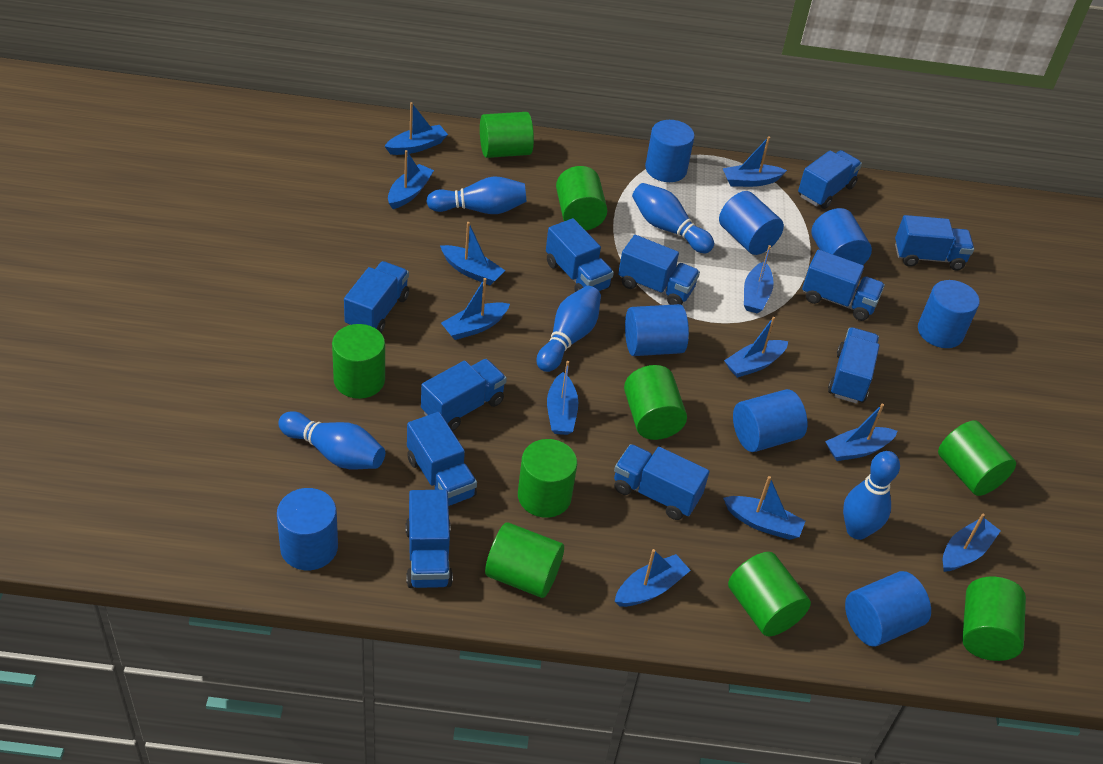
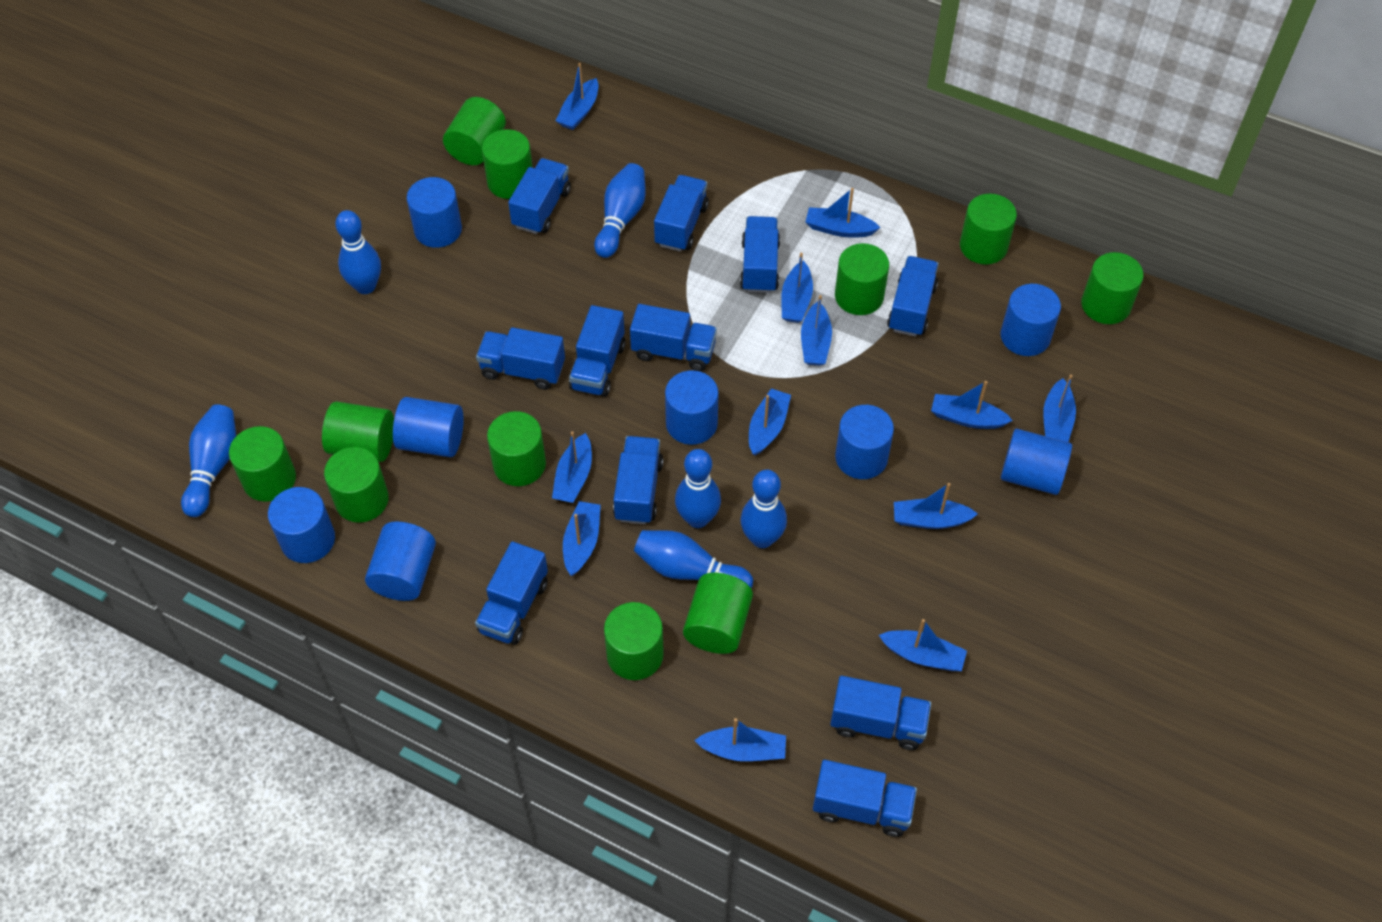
blue bowling pin: [278,411,385,469] [426,176,527,214] [537,286,601,372] [632,183,714,253] [843,451,900,540] = 5 -> [181,404,236,517] [335,210,381,294] [594,163,646,258] [634,530,753,588] [675,449,721,528] [741,470,787,548] = 6
green cylinder: [332,324,385,399] [480,112,534,158] [485,522,564,598] [518,439,577,518] [556,166,607,231] [624,365,687,440] [728,552,811,636] [938,420,1016,496] [962,577,1026,661] = 9 -> [229,426,296,502] [322,402,394,462] [324,447,389,523] [443,97,506,165] [482,129,533,199] [487,411,546,486] [604,602,664,680] [683,573,753,654] [835,243,889,315] [960,194,1017,265] [1081,252,1143,324] = 11

